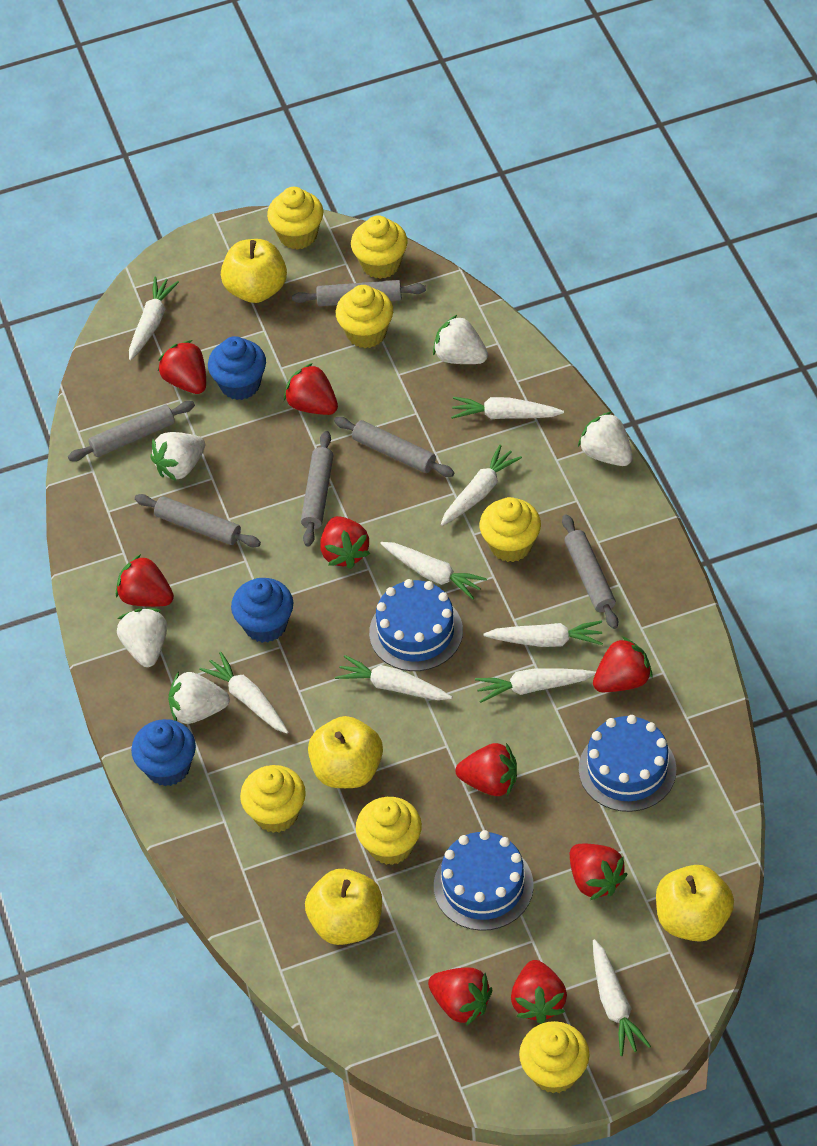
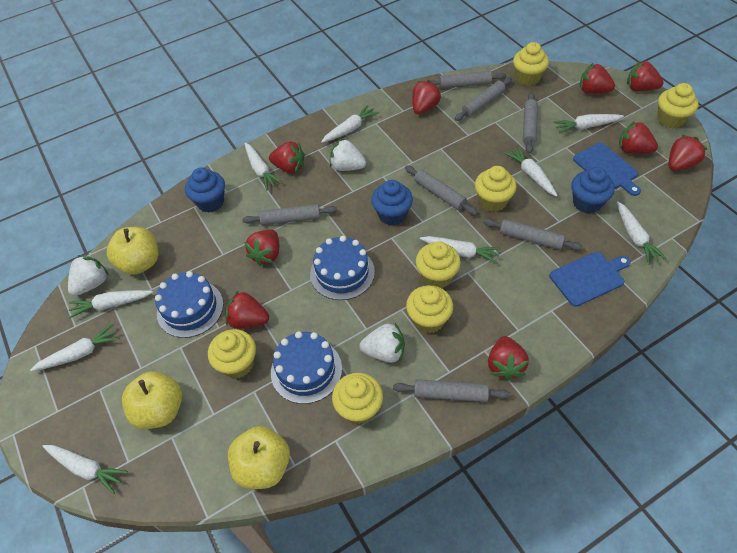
blue cutting board: none = 0 -> [549,252,631,307] [573,143,641,196] = 2
grey rolling pin: [68,401,195,461] [135,494,261,547] [292,280,426,306] [301,431,333,546] [334,417,454,477] [562,514,618,629] = 6 -> [242,204,337,225] [393,379,511,402] [405,165,478,215] [429,71,506,89] [455,78,512,121] [483,219,583,251] [523,92,538,154] = 7
white strawberry: [117,608,167,667] [150,432,205,481] [168,672,230,724] [433,315,488,364] [578,411,633,466] = 5 -> [68,255,109,296] [330,138,366,171] [359,323,405,363] = 3
yellow apple: [221,239,287,303] [305,869,382,945] [308,716,383,788] [656,865,734,942] = 4 -> [107,227,159,275] [122,371,182,429] [228,426,290,489] = 3

